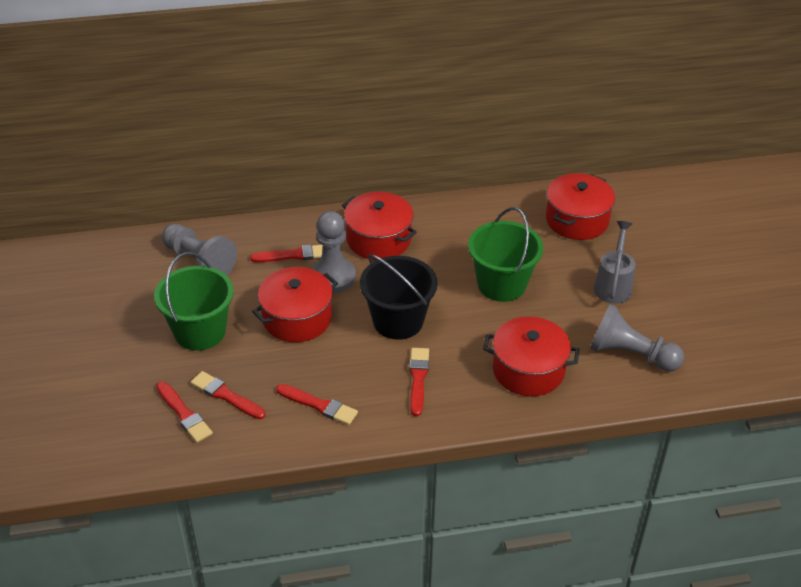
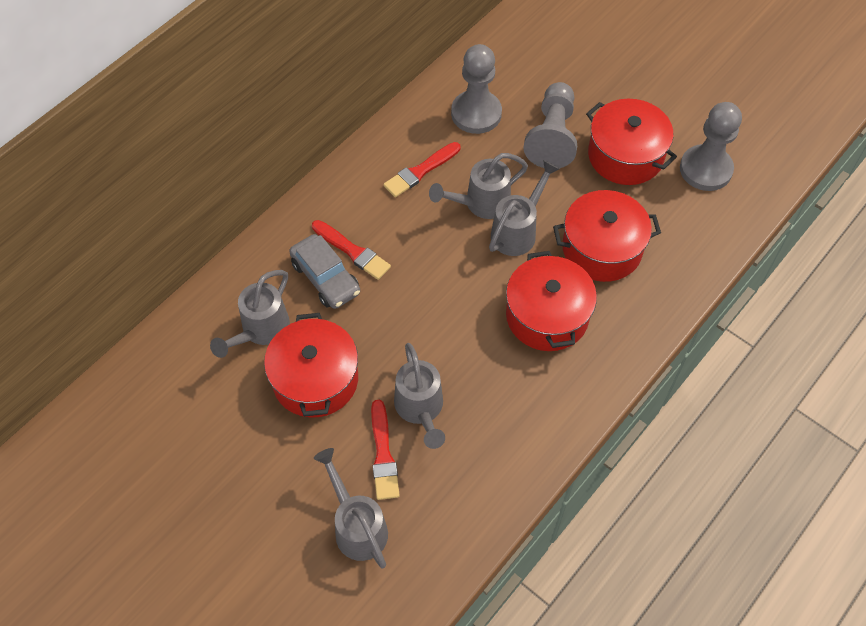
black bucket: [360,254,438,340] = 1 -> none = 0
green bucket: [154,252,234,351] [468,207,543,302] = 2 -> none = 0
grey car: none = 0 -> [289,234,360,309] = 1
grey watering can: [594,221,635,304] = 1 -> [210,270,290,358] [314,448,388,569] [394,343,445,449] [429,153,528,219] [489,160,560,256] = 5
red brush: [157,382,213,443] [191,371,265,419] [250,244,323,262] [276,384,358,425] [409,348,429,416] = 5 -> [312,220,391,280] [371,400,400,500] [384,142,460,197] = 3

